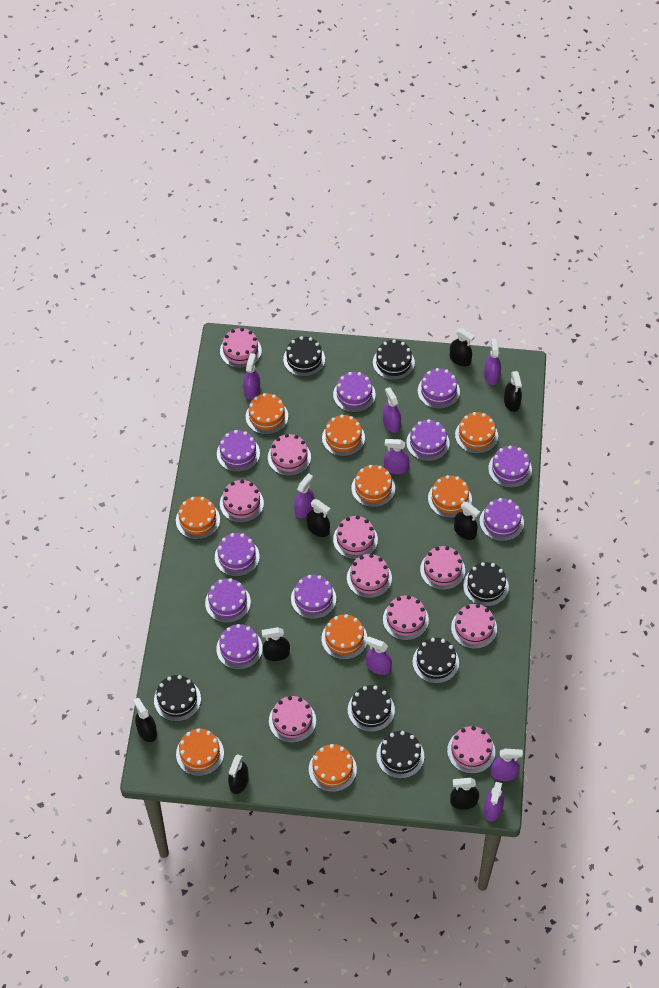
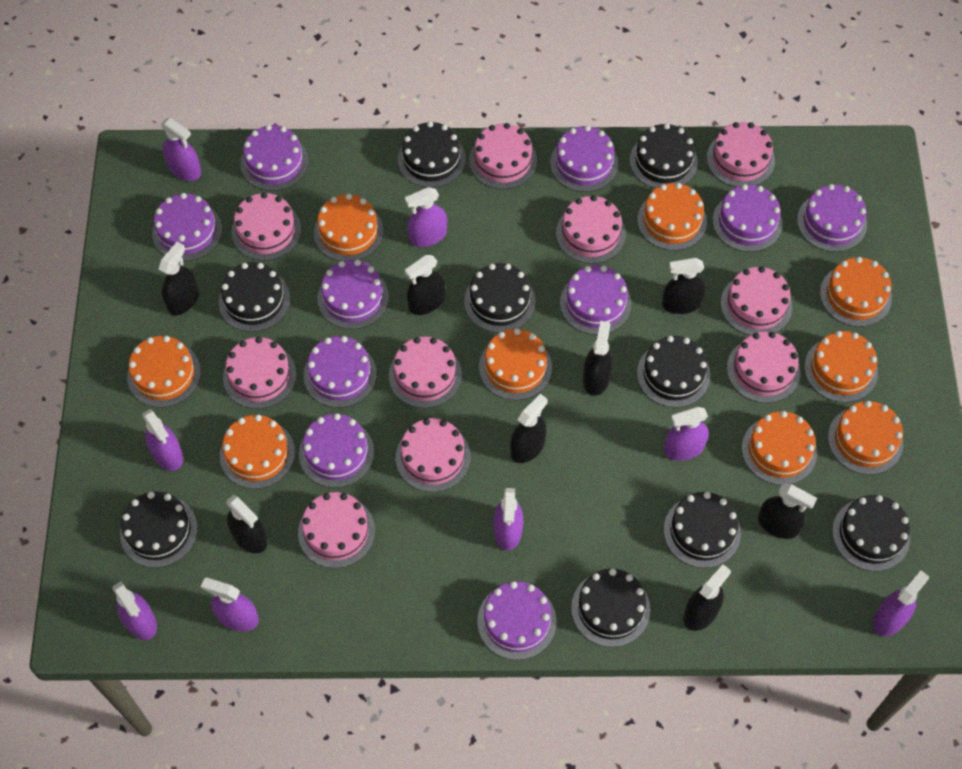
black cake: [154,675,201,722] [283,336,325,377] [348,685,395,732] [373,340,415,380] [376,731,424,778] [413,638,459,683] [463,562,509,606] = 7 -> [120,491,198,568] [219,262,290,332] [398,121,466,188] [464,263,536,333] [571,569,650,647] [630,123,698,189] [637,336,710,408] [664,492,741,568] [832,495,910,571] = 9

